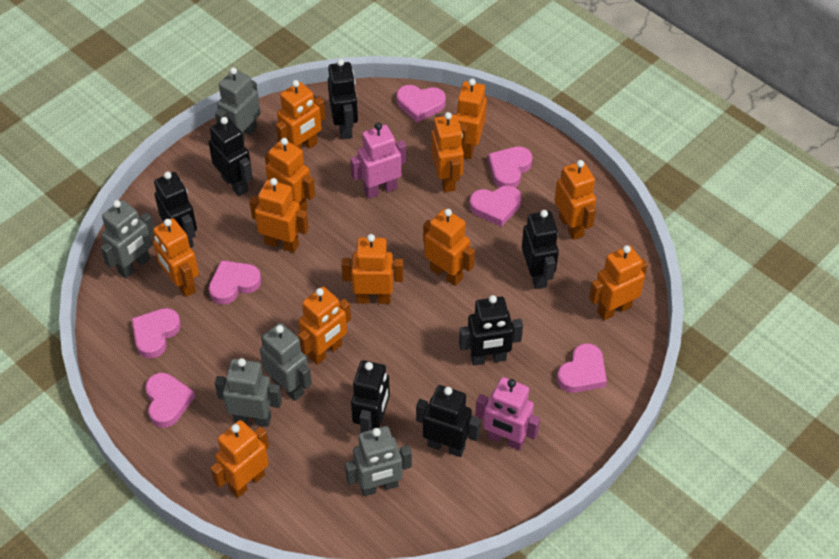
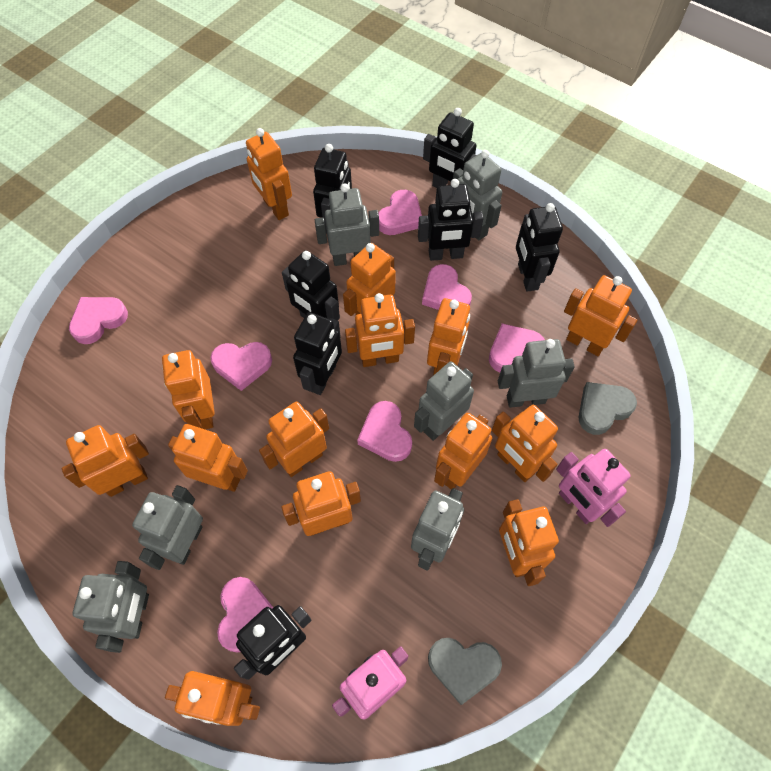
grey heart: none = 0 -> [428,638,502,705] [579,382,637,435] = 2
grey robot: [101,200,154,278] [215,67,261,141] [215,358,282,427] [260,323,312,401] [345,426,412,496] = 5 -> [73,561,149,653] [132,485,203,570] [315,183,379,266] [411,488,464,571] [414,362,474,441] [453,150,502,240] [498,339,575,408] = 7
orange robot: [153,218,199,297] [210,420,269,498] [250,178,309,253] [265,138,315,211] [276,80,326,150] [298,287,351,365] [341,234,403,304] [423,209,475,286] [431,112,464,192] [456,79,487,159] [554,160,596,240] [589,245,648,320] = 12 -> [62,425,149,497] [162,350,215,429] [165,671,260,726] [168,424,248,492] [246,128,292,220] [259,402,329,477] [281,471,361,536] [343,243,396,316] [345,293,415,367] [427,298,470,375] [434,413,492,490] [492,405,558,482] [499,499,559,586] [564,275,637,356] = 14

